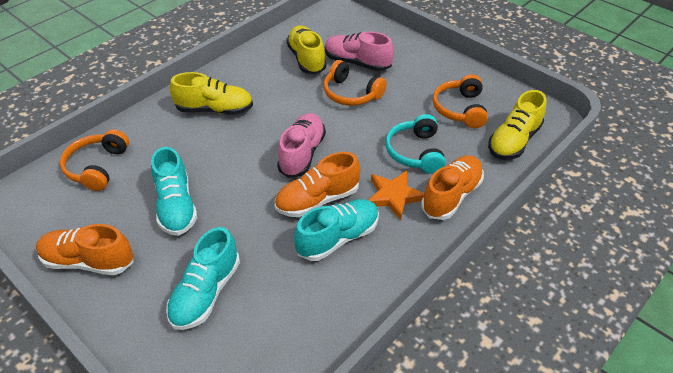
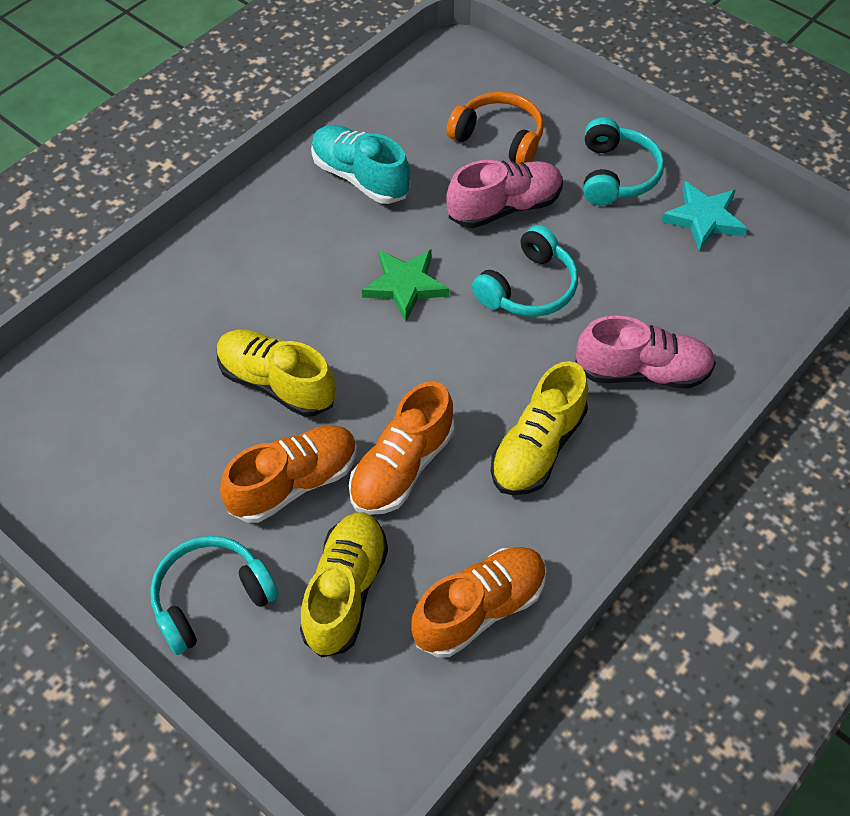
green star: none = 0 -> [362,249,449,322] = 1
orange headphones: [60,130,129,191] [323,60,387,106] [433,74,488,128] = 3 -> [446,92,544,164] = 1
orange star: [368,171,424,220] = 1 -> none = 0
turquoise headphones: [385,114,446,174] = 1 -> [150,536,279,655] [472,225,578,317] [583,117,664,205] = 3
turquoise shoe: [151,147,197,236] [166,227,240,330] [294,199,379,261] = 3 -> [311,125,410,204] = 1
turquoise star: none = 0 -> [661,181,747,251] = 1

